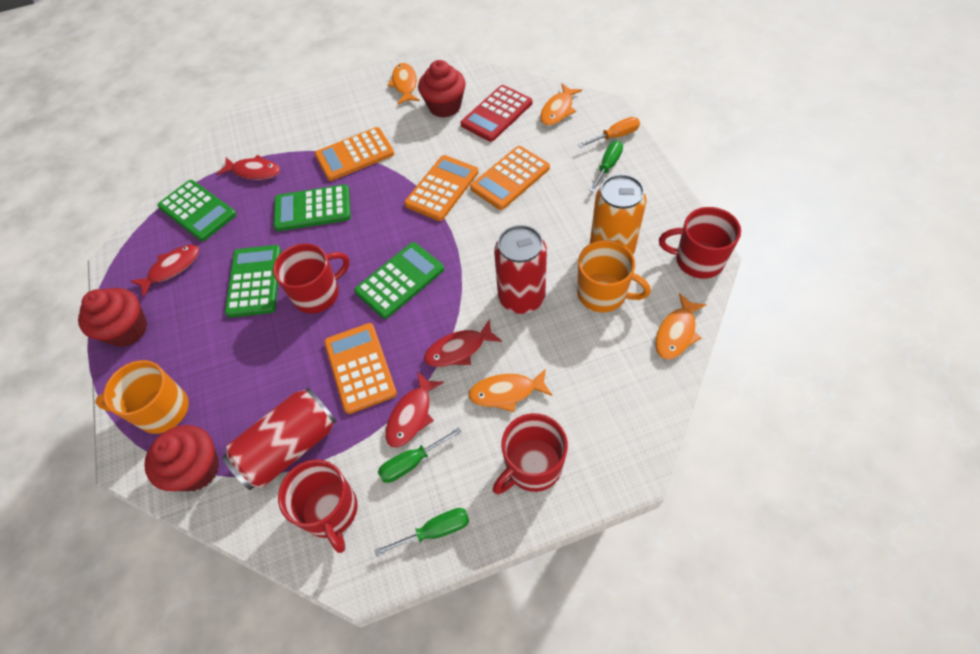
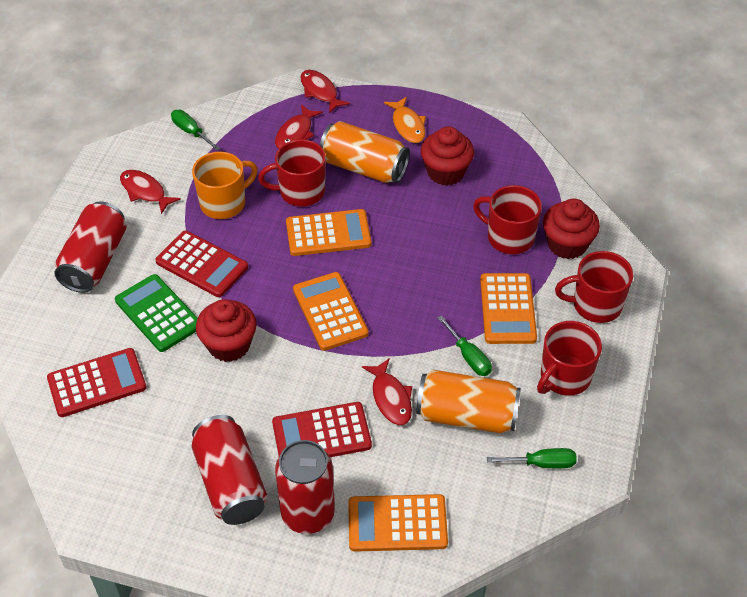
green calculator: [158,180,236,241] [225,245,281,318] [274,184,351,231] [354,242,444,319] = 4 -> [115,274,198,352] = 1
orange can: [590,174,647,254] = 1 -> [320,121,410,183] [416,370,521,433] = 2
orange fish: [387,63,420,105] [468,368,553,412] [540,84,582,126] [655,293,707,360] = 4 -> [384,97,426,143] = 1
orange mug: [95,360,189,434] [577,240,651,312] = 2 -> [192,152,258,219] = 1
orange screwdriver: [578,117,640,148] = 1 -> none = 0
red calculator: [461,85,533,142] = 1 -> [47,348,147,417] [155,231,248,297] [272,402,372,457] = 3
red can: [222,387,337,490] [494,225,547,314] = 2 -> [55,202,127,293] [192,415,267,525] [275,440,335,534] = 3

